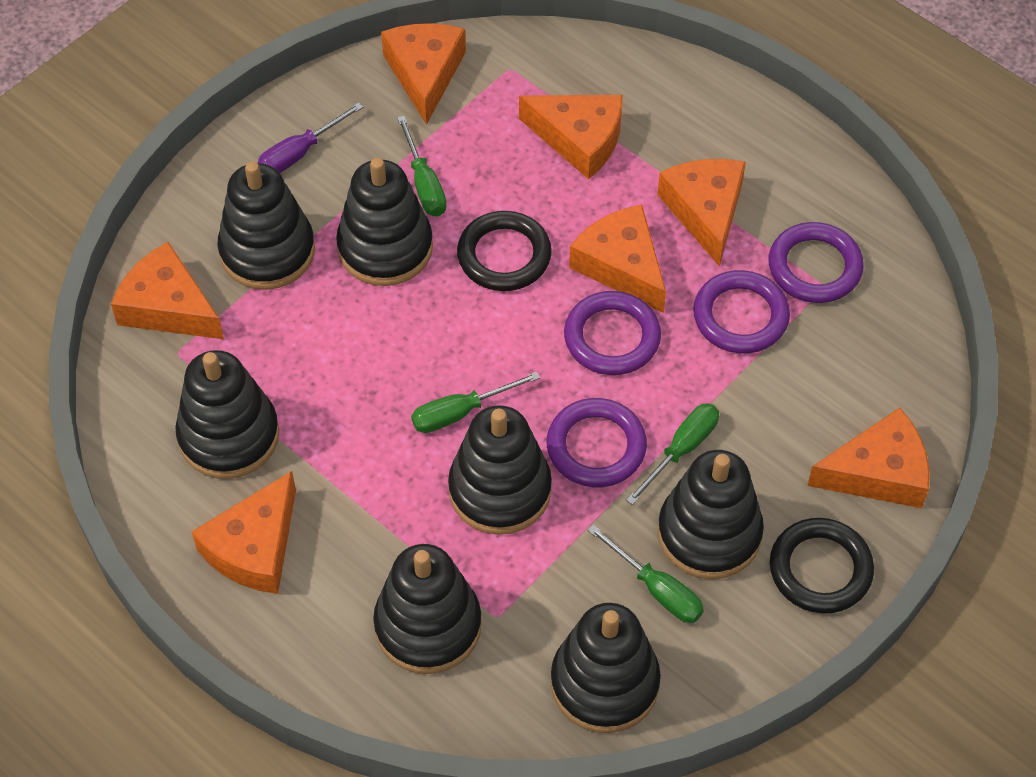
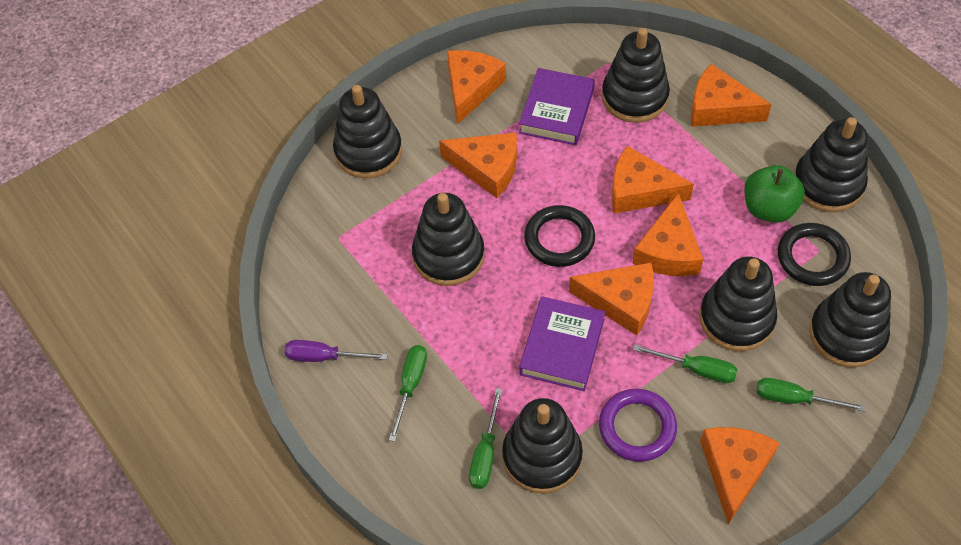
green apple: none = 0 -> [744,165,805,223] = 1
purple book: none = 0 -> [519,68,595,145] [519,296,605,391] = 2
purple ring: [547,398,647,487] [564,291,661,375] [693,270,790,353] [768,222,864,303] = 4 -> [599,389,677,462] = 1

